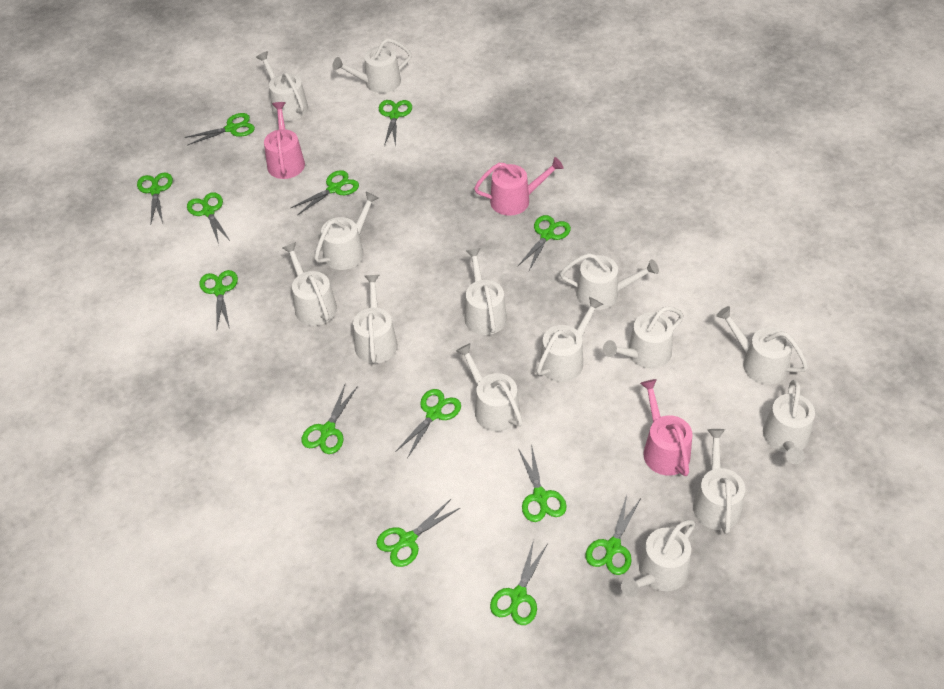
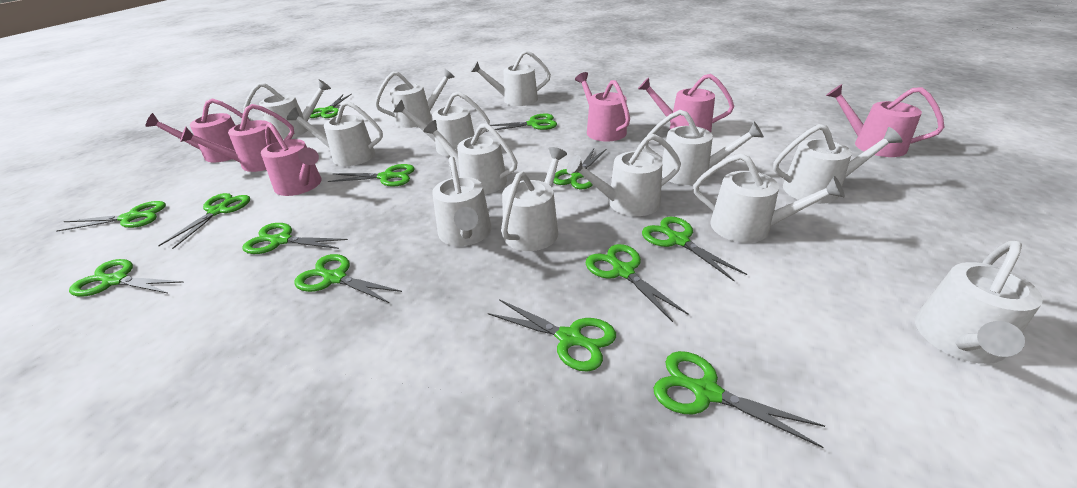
pink watering can: [264,102,305,179] [474,157,564,216] [640,379,692,476] = 3 -> [145,98,251,162] [180,104,294,172] [261,122,322,196] [575,72,630,142] [638,74,734,132] [826,84,944,157] = 6
white watering can: [256,51,308,121] [282,242,337,326] [314,192,378,270] [333,38,412,93] [353,275,398,363] [456,343,523,432] [464,248,507,335] [537,297,603,382] [560,253,659,310] [603,306,684,369] [621,520,695,597] [693,429,745,534] [716,306,808,384] [763,380,815,464] = 14 -> [243,79,331,140] [287,101,383,166] [375,69,455,128] [393,91,490,157] [423,120,518,194] [432,156,492,246] [470,50,551,106] [501,147,567,251] [567,134,681,216] [644,110,764,185] [693,153,845,243] [773,124,903,204] [915,241,1043,364] = 13

